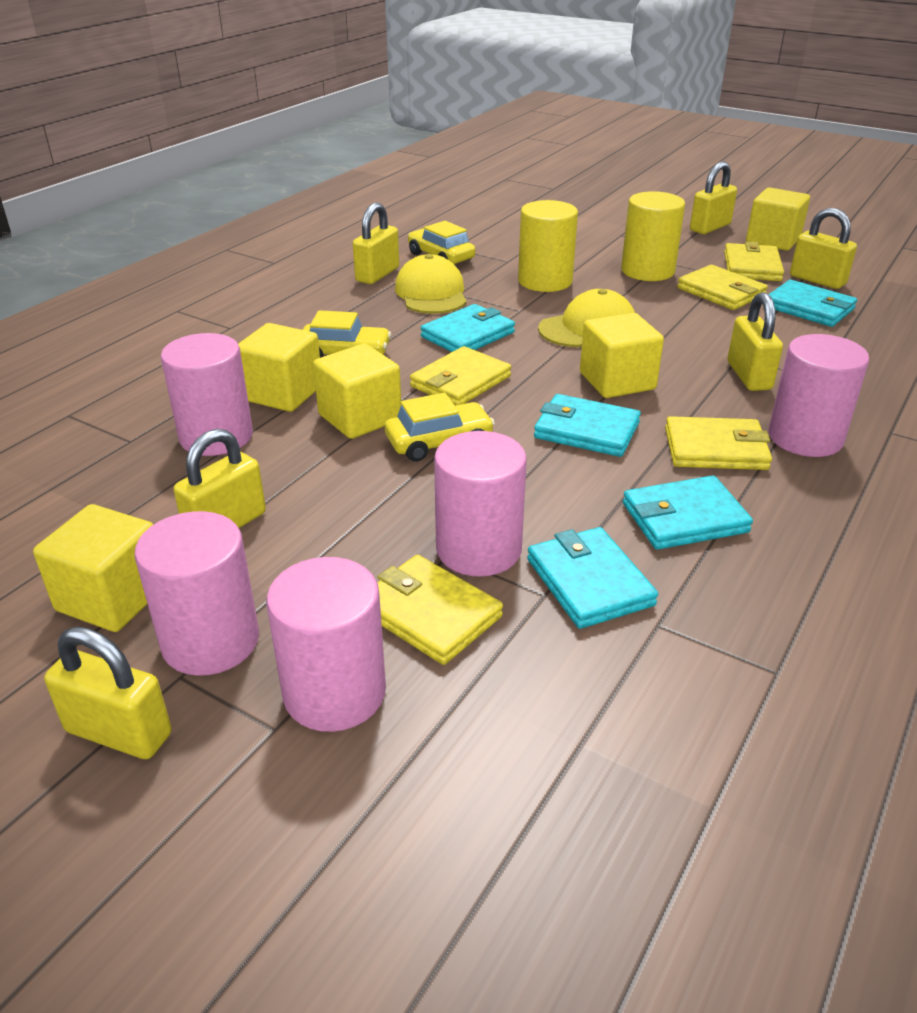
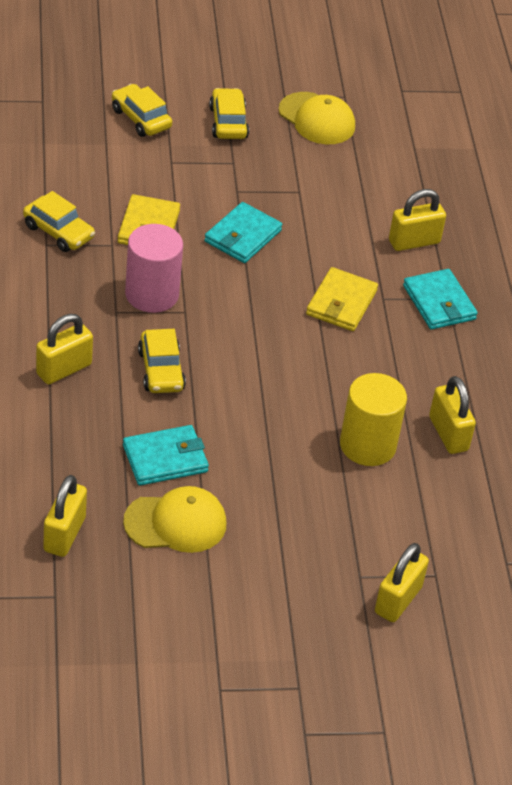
pink cylinder: [135,511,259,676] [161,333,253,456] [266,557,386,732] [434,431,527,577] [769,334,869,457] = 5 -> [125,224,183,313] = 1
turquoise wallet: [421,304,515,352] [527,527,658,629] [534,394,641,457] [623,475,753,550] [769,280,857,327] = 5 -> [123,425,209,486] [204,202,282,263] [403,269,478,329] = 3
yellow car: [303,310,391,358] [385,393,495,462] [408,221,475,264] = 3 -> [23,191,95,252] [112,84,172,137] [138,329,186,393] [209,88,249,139] = 4
yellow cube: [33,504,153,632] [238,323,320,412] [313,343,401,439] [580,313,664,398] [746,187,810,251] = 5 -> none = 0
yellow cylinder: [518,200,578,292] [621,191,685,281] = 2 -> [340,373,407,466] = 1
yellow padlock: [44,627,172,759] [174,429,266,528] [353,202,399,284] [690,162,737,234] [728,292,783,391] [790,208,857,289] = 6 -> [36,314,93,384] [43,475,87,557] [375,543,429,622] [389,189,446,251] [429,376,476,454] = 5
yellow wallet: [377,555,503,665] [410,346,511,406] [665,416,772,470] [677,265,768,310] [724,241,784,281] = 5 -> [117,194,180,245] [306,267,378,331] = 2

